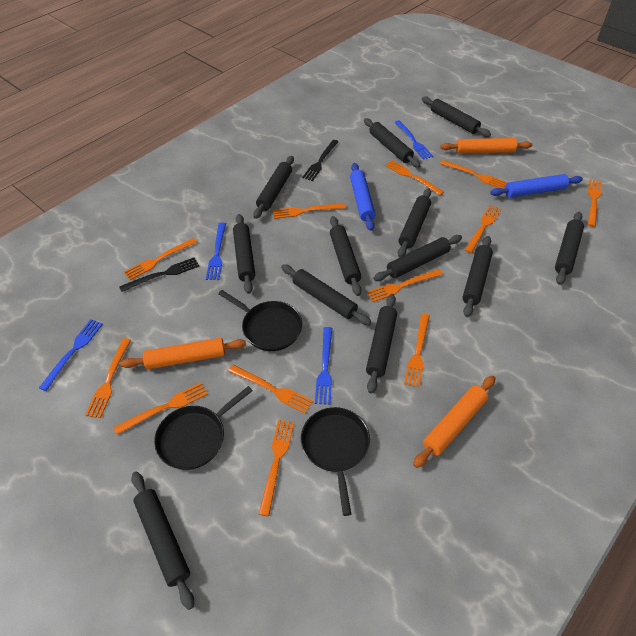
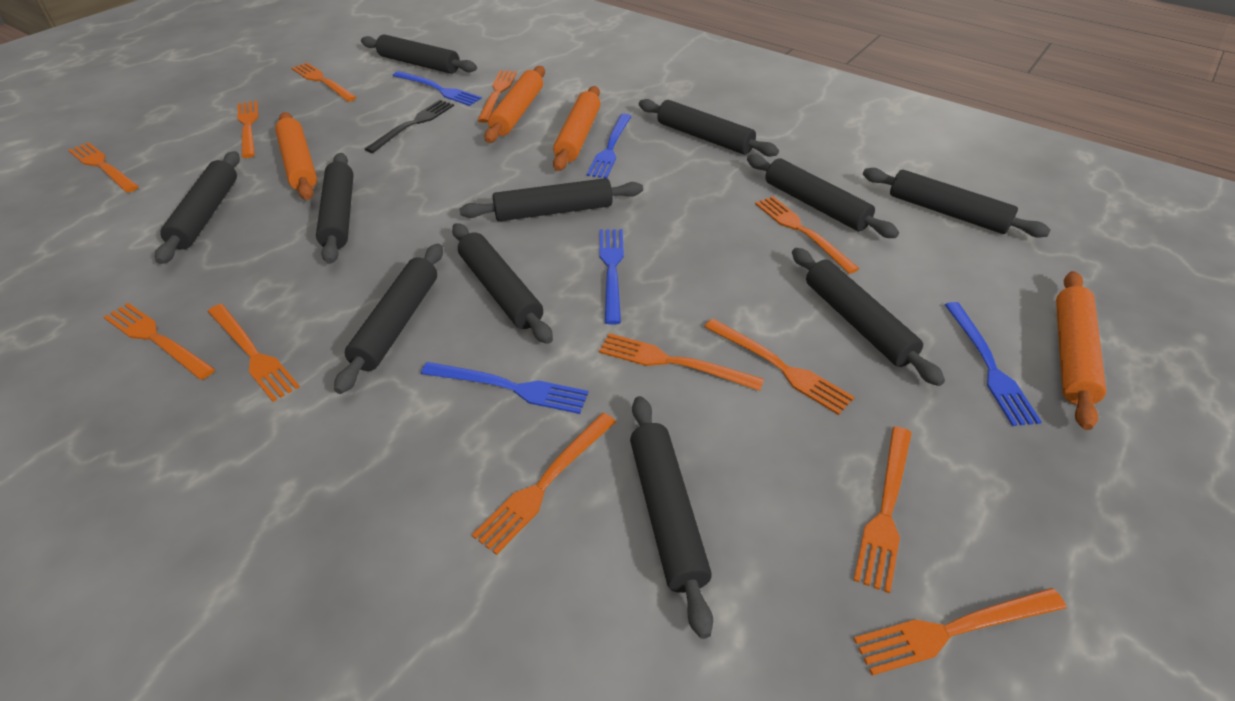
black fork: [119,257,199,292] [302,140,338,181] = 2 -> [365,100,454,153] = 1
black pan: [154,386,253,470] [218,290,302,351] [301,407,370,516] = 3 -> none = 0
black rolling pin: [131,472,194,610] [233,214,255,294] [253,156,294,219] [281,264,371,325] [330,216,362,296] [364,118,421,168] [366,294,397,394] [373,235,462,281] [398,188,431,257] [422,96,491,137] [463,236,493,317] [555,212,584,285] = 12 -> [155,151,240,264] [316,153,354,264] [334,244,443,394] [361,34,477,74] [452,223,553,344] [459,178,643,221] [630,396,713,639] [639,99,779,157] [747,154,899,238] [792,248,945,386] [863,168,1051,238] = 11
blue fork: [39,319,103,391] [206,223,226,280] [315,327,332,405] [395,120,433,160] = 4 -> [393,71,482,106] [421,362,589,414] [587,114,632,178] [600,229,624,325] [945,302,1042,426] = 5
blue rolling pin: [350,163,375,231] [490,174,583,198] = 2 -> none = 0
orange rolling pin: [121,338,246,369] [413,376,496,468] [441,138,532,154] = 3 -> [275,112,317,200] [484,66,545,143] [553,86,601,171] [1056,271,1106,430] = 4

